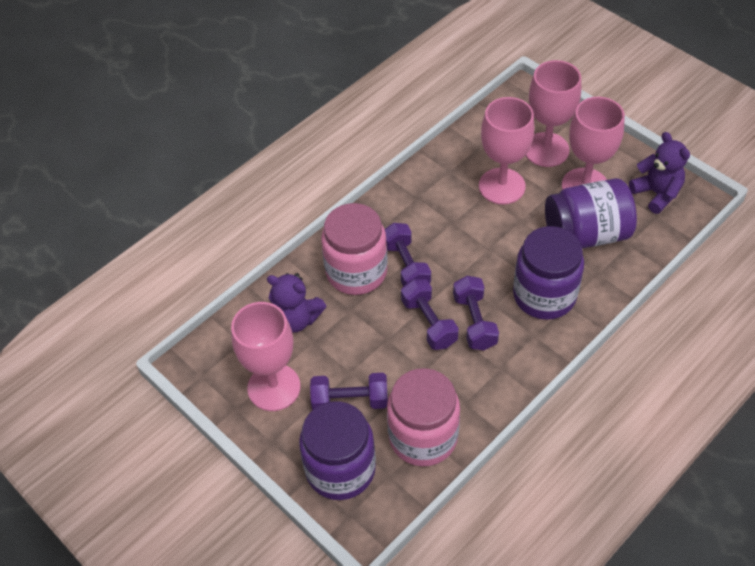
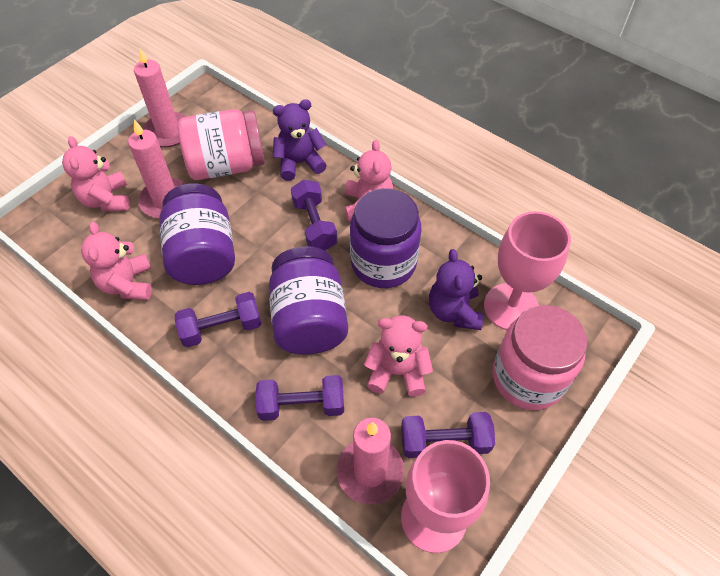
pink candle: none = 0 -> [128,120,186,218] [134,47,187,147] [337,418,404,505] = 3
pink goblet: [231,302,301,411] [479,97,534,204] [525,60,581,167] [562,97,625,190] = 4 -> [401,440,490,553] [484,211,571,330] = 2
pink teddy bear: none = 0 -> [62,136,130,211] [81,222,152,300] [345,139,393,221] [364,315,433,397] = 4

